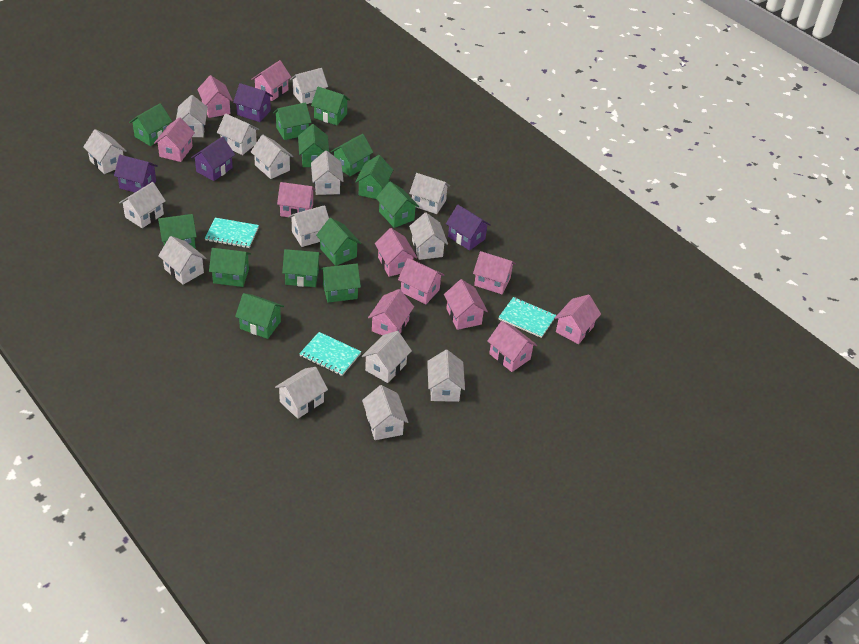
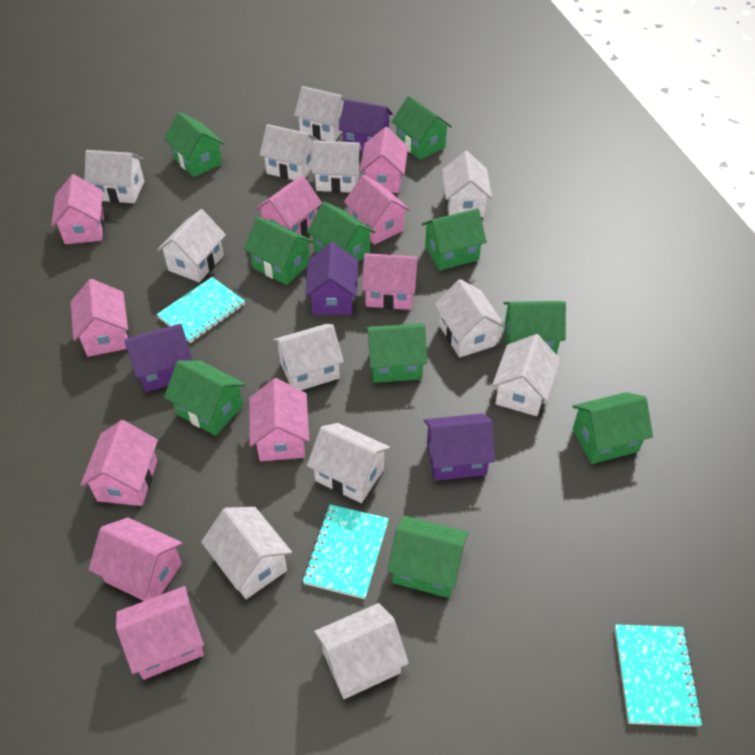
green house: [129,103,172,146] [158,214,197,249] [209,248,251,287] [235,293,284,339] [273,102,312,140] [282,249,321,287] [298,124,329,167] [311,87,350,125] [316,218,361,266] [320,263,361,303] [331,134,373,176] [355,155,393,199] [376,181,419,228] = 13 -> [164,112,224,177] [164,360,245,436] [244,217,314,285] [307,202,376,262] [366,323,427,383] [387,516,468,598] [391,96,452,160] [422,208,487,271] [504,301,566,355] [572,392,653,464] = 10
pink house: [154,117,195,162] [197,75,233,118] [251,60,291,101] [277,182,316,218] [368,289,414,335] [375,228,417,277] [398,258,444,304] [444,279,488,330] [473,251,516,294] [487,321,537,372] [554,294,601,344] = 11 -> [51,174,104,244] [71,279,128,357] [80,420,158,506] [89,517,183,601] [116,586,204,680] [249,378,309,461] [255,175,322,236] [344,175,410,245] [359,127,408,193] [362,253,418,310] = 10
white house: [83,129,127,174] [119,182,166,228] [158,236,207,285] [176,95,208,137] [217,113,259,155] [251,135,293,179] [275,367,328,419] [288,205,329,247] [290,68,328,104] [311,150,344,195] [361,331,412,383] [362,385,408,440] [409,173,450,214] [409,213,448,260] [427,350,465,402] = 15 -> [84,150,144,203] [157,209,226,282] [201,507,292,599] [260,124,319,180] [273,324,344,390] [294,86,346,141] [307,423,390,503] [311,140,362,193] [314,603,409,699] [434,279,505,358] [442,151,492,217] [492,334,560,416] = 12

